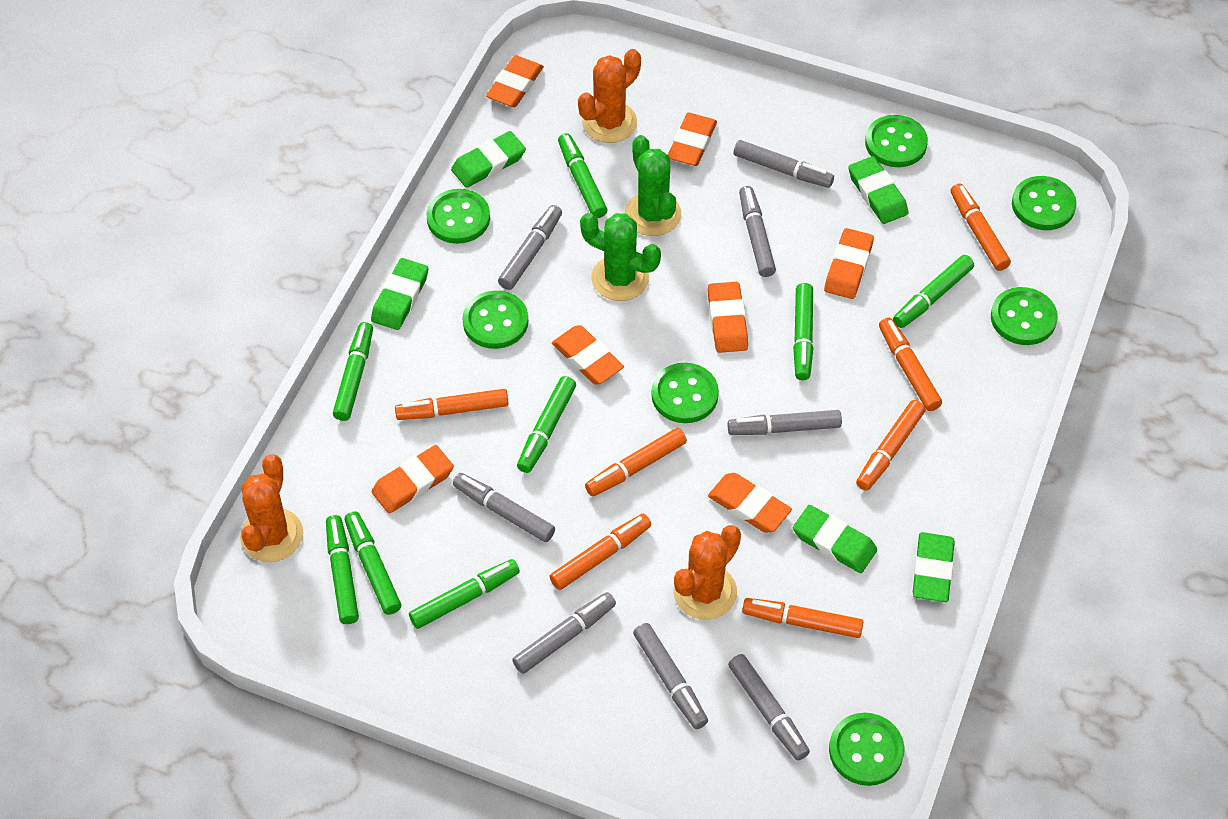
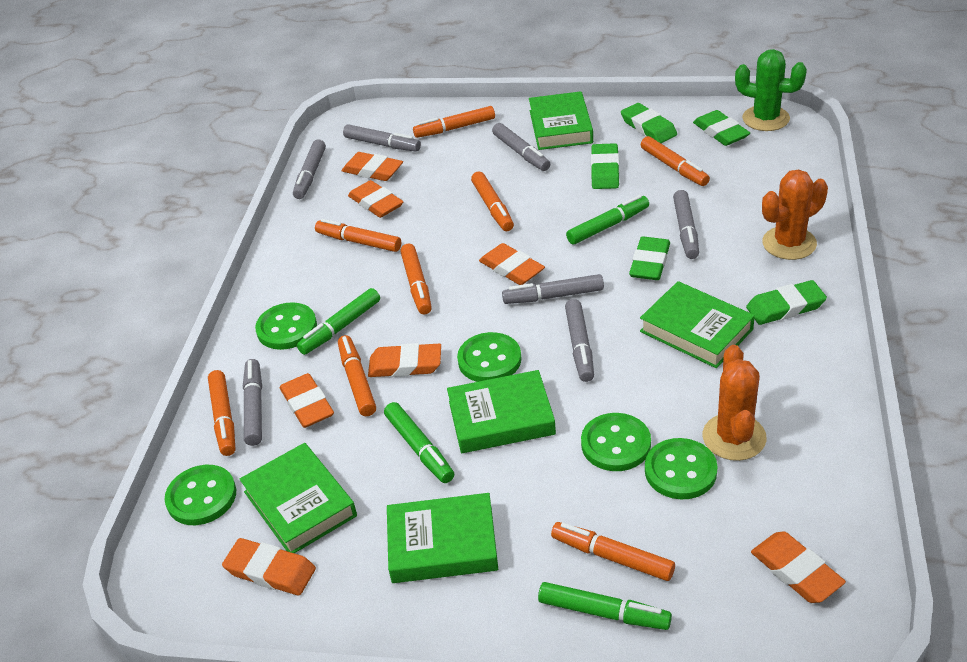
green book: none = 0 -> [240,443,357,553] [387,493,498,583] [447,370,556,453] [529,91,593,150] [640,281,755,368] = 5
green button: [426,189,490,244] [463,291,528,349] [651,363,719,423] [829,713,905,786] [865,115,928,167] [991,287,1058,345] [1012,176,1077,230] = 7 -> [164,465,236,525] [255,302,317,350] [457,332,521,382] [581,413,651,471] [645,438,718,499] = 5
green cactus: [580,213,661,301] [625,135,681,236] = 2 -> [735,49,807,131] = 1
green marker: [326,515,359,624] [333,322,373,421] [345,511,401,615] [409,559,520,629] [517,376,576,473] [558,133,607,218] [793,283,813,380] [893,255,974,328] = 8 -> [297,288,380,355] [384,402,454,483] [538,582,672,630] [566,195,649,244] = 4
grey marker: [453,473,555,542] [498,205,562,290] [512,592,616,674] [633,623,708,729] [727,410,842,435] [728,654,810,760] [734,140,834,188] [739,186,776,277] = 8 -> [243,359,262,446] [293,139,326,199] [343,124,421,152] [492,123,550,171] [502,274,604,304] [565,299,594,382] [673,190,699,259] = 7
orange cactus: [240,454,303,562] [578,49,641,143] [673,525,741,620] = 3 -> [703,345,767,461] [762,169,828,260] = 2
orange marker: [395,389,509,420] [549,514,651,590] [585,428,687,496] [742,598,863,638] [856,400,926,491] [879,317,942,411] [951,183,1011,271] = 7 -> [208,370,236,456] [315,219,401,252] [338,335,376,416] [400,244,432,315] [413,106,495,138] [471,171,514,231] [551,522,675,581] [641,136,710,186] = 8

